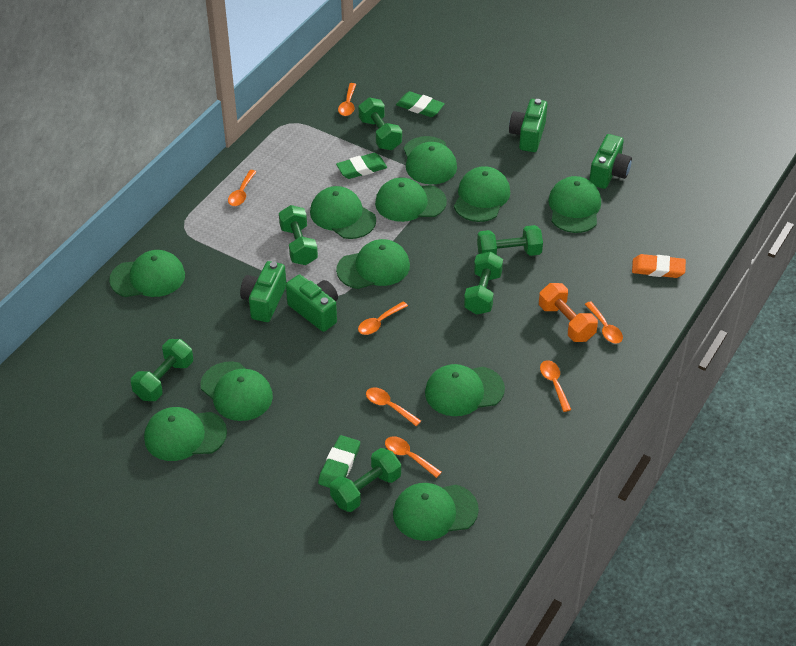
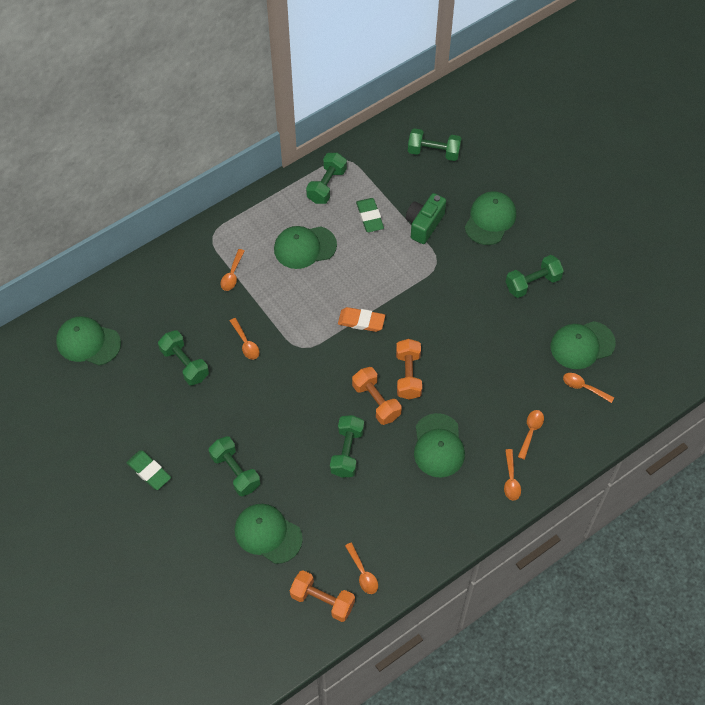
green camera: [240,261,286,322] [286,275,338,332] [509,99,547,152] [589,134,632,189] = 4 -> [406,193,446,244] = 1
green cap: [109,250,185,297] [144,407,227,461] [201,361,273,421] [310,186,376,239] [336,239,410,289] [375,177,447,222] [393,483,479,541] [404,136,457,184] [425,364,505,416] [454,166,510,222] [548,176,601,233] = 11 -> [56,316,121,366] [235,504,303,564] [274,226,337,269] [414,413,465,478] [465,191,516,245] [551,321,616,369] = 6
green eraser: [318,435,360,488] [336,153,387,179] [396,91,445,117] = 3 -> [126,450,171,490] [356,198,384,232] = 2
orange dumbbell: [539,283,598,342] = 1 -> [290,570,355,622] [352,367,402,425] [396,339,422,399] = 3
orange spoon: [228,170,256,206] [338,83,356,116] [358,302,408,335] [366,388,421,426] [385,436,442,478] [540,360,571,412] [585,302,623,344] = 7 -> [221,249,244,291] [230,318,260,360] [345,542,378,594] [504,449,521,501] [518,410,544,460] [563,373,614,403] = 6

